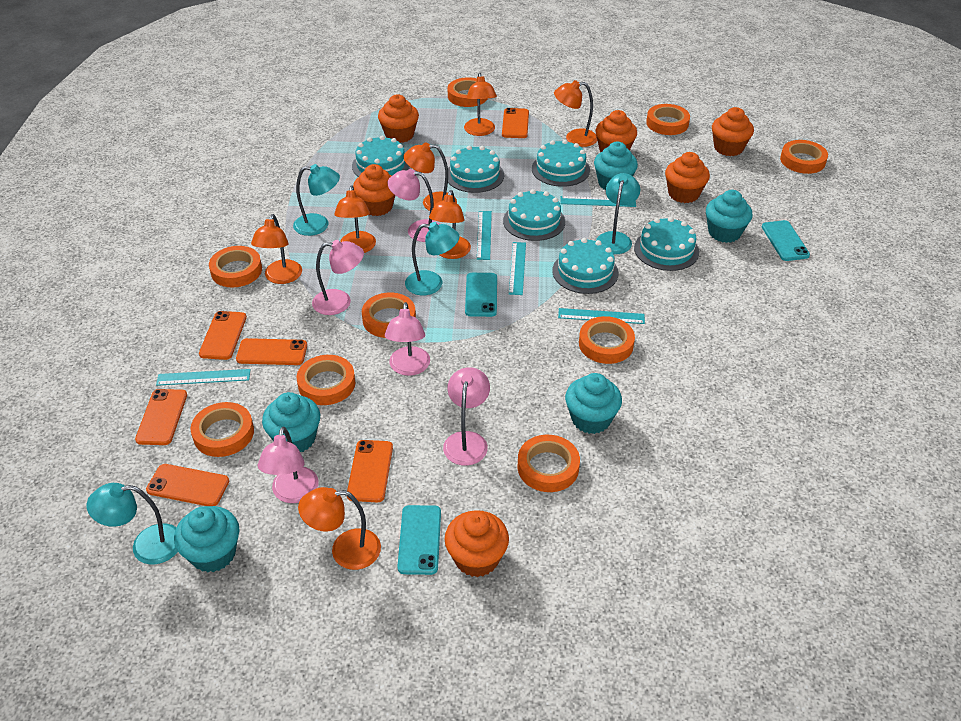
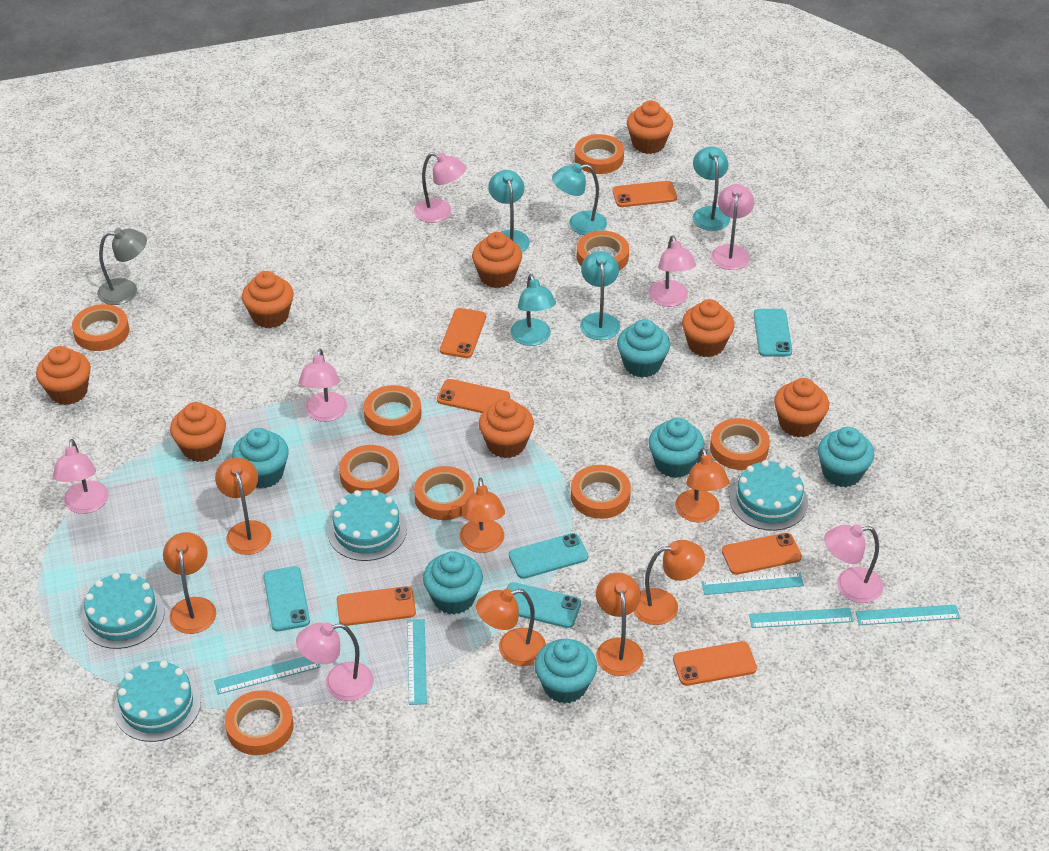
grey lamp: none = 0 -> [97,228,147,305] = 1
orange cupcake: [353,164,395,216] [378,94,419,143] [444,510,509,577] [595,110,637,153] [665,152,710,203] [712,107,754,156] = 6 -> [36,346,91,405] [170,402,226,462] [242,271,294,328] [472,232,522,288] [479,398,534,458] [627,100,673,154] [682,299,735,357] [774,378,829,438] = 8
pink lamp: [258,426,319,503] [312,240,364,315] [385,302,430,376] [387,169,439,242] [443,367,490,466] = 5 -> [53,439,109,514] [296,622,374,701] [299,348,347,422] [414,152,466,223] [648,235,696,307] [711,184,754,270] [824,524,883,603] = 7
turquoise cake: [352,136,410,177] [448,146,504,193] [503,189,565,241] [532,140,590,187] [552,238,619,294] [634,217,699,271] = 6 -> [81,573,165,649] [114,661,201,742] [327,490,407,561] [730,460,808,531] = 4
turquoise cupcake: [174,506,239,573] [262,392,320,452] [565,373,622,434] [594,142,638,190] [706,190,753,243] = 5 -> [232,428,289,489] [423,551,483,614] [534,639,597,704] [617,319,670,378] [648,418,704,478] [818,427,874,487] = 6
turquoise lamp: [87,483,178,564] [293,164,340,236] [405,222,460,295] [596,173,640,254] = 4 -> [488,170,530,252] [510,274,556,346] [552,163,607,235] [580,251,620,340] [693,146,730,231] = 5
turquoise phone: [397,505,441,575] [465,273,497,317] [762,220,810,261] = 3 -> [263,566,310,631] [507,582,581,628] [509,533,588,579] [754,309,792,357] = 4

